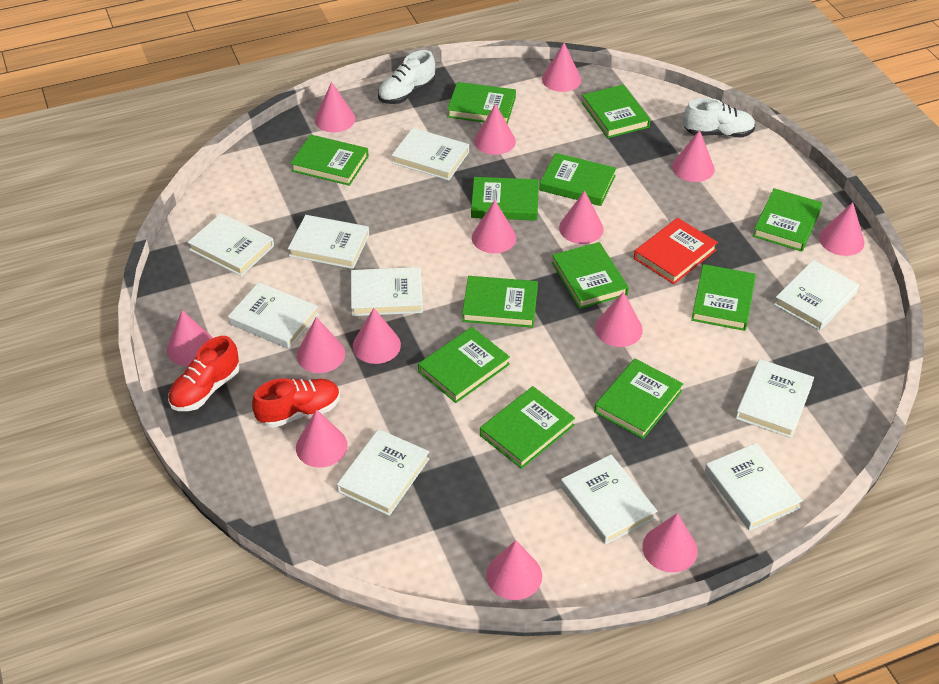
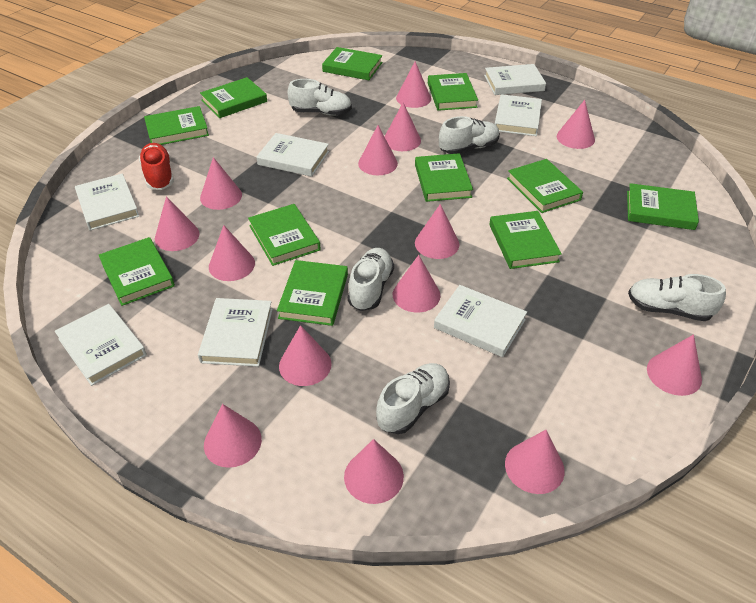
green book: [290,135,369,186] [418,327,510,403] [447,82,516,125] [462,276,538,328] [471,177,539,221] [480,386,575,469] [540,153,616,206] [552,242,629,309] [582,85,651,138] [594,359,683,439] [691,264,756,331] [753,188,822,252] = 12 -> [99,237,175,306] [144,106,209,145] [200,77,267,118] [248,204,321,266] [277,260,348,326] [322,47,383,80] [415,153,473,202] [428,73,478,111] [489,211,562,269] [507,159,583,213] [627,183,699,230] = 11
red book: [634,218,718,284] = 1 -> none = 0
red shoe: [168,336,239,411] [252,378,340,428] = 2 -> [139,143,174,190] = 1
white book: [187,213,274,276] [228,282,319,349] [288,215,369,269] [337,429,429,516] [351,267,423,316] [391,128,469,181] [561,455,657,544] [705,443,803,531] [735,359,814,438] [774,260,859,331] = 10 -> [55,304,147,386] [75,174,139,231] [198,298,273,367] [257,133,329,177] [434,285,527,357] [484,64,546,95] [495,94,542,136] = 7
white shoe: [378,50,435,104] [683,98,755,137] = 2 -> [288,79,352,116] [348,248,394,311] [376,363,450,434] [439,116,500,154] [628,274,726,321] = 5

